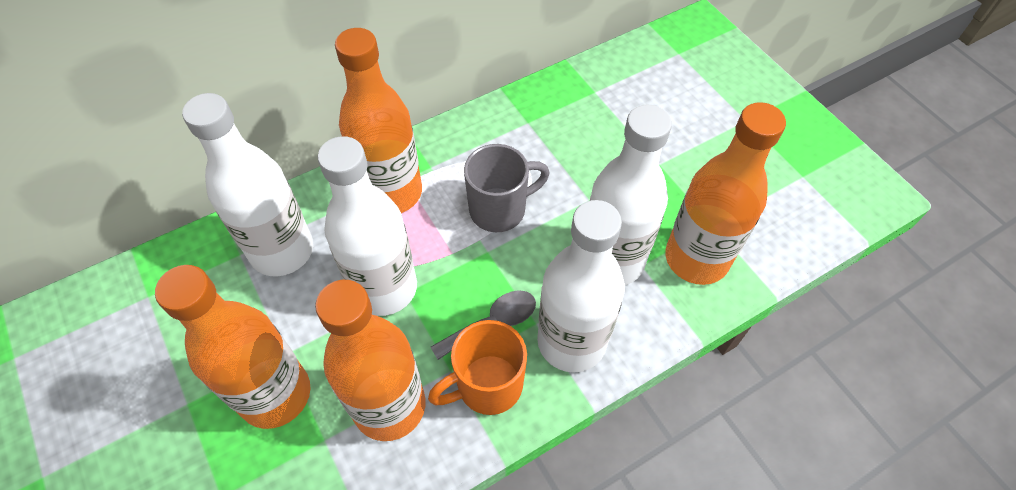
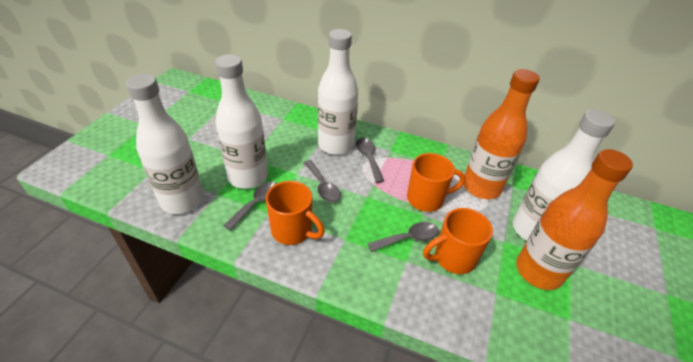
grey mug: [464,144,550,232] = 1 -> none = 0
grey spoon: [431,290,536,360] = 1 -> [223,182,277,231] [304,160,341,202] [356,138,384,183] [368,222,439,252] = 4
orange bottle: [155,265,310,429] [315,280,426,441] [335,28,422,213] [665,102,786,285] = 4 -> [463,69,540,199] [516,149,633,290] = 2
orange mug: [428,320,527,415] = 1 -> [266,181,325,245] [407,153,465,212] [423,208,493,274] = 3

